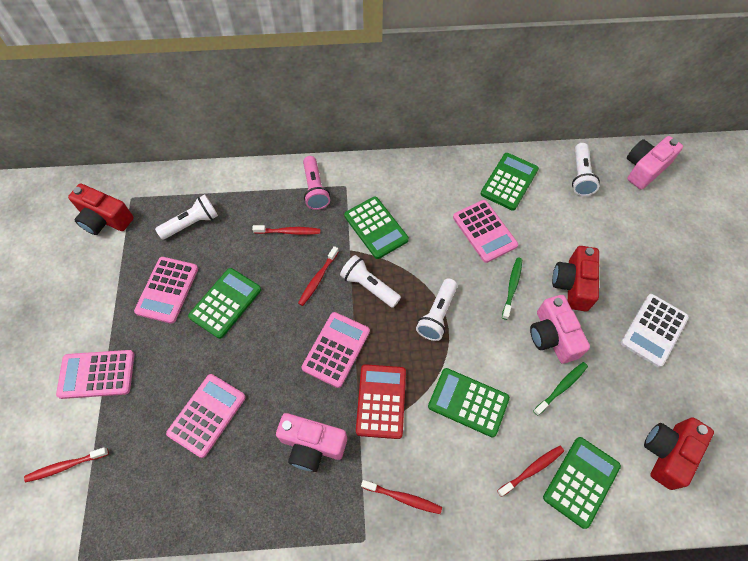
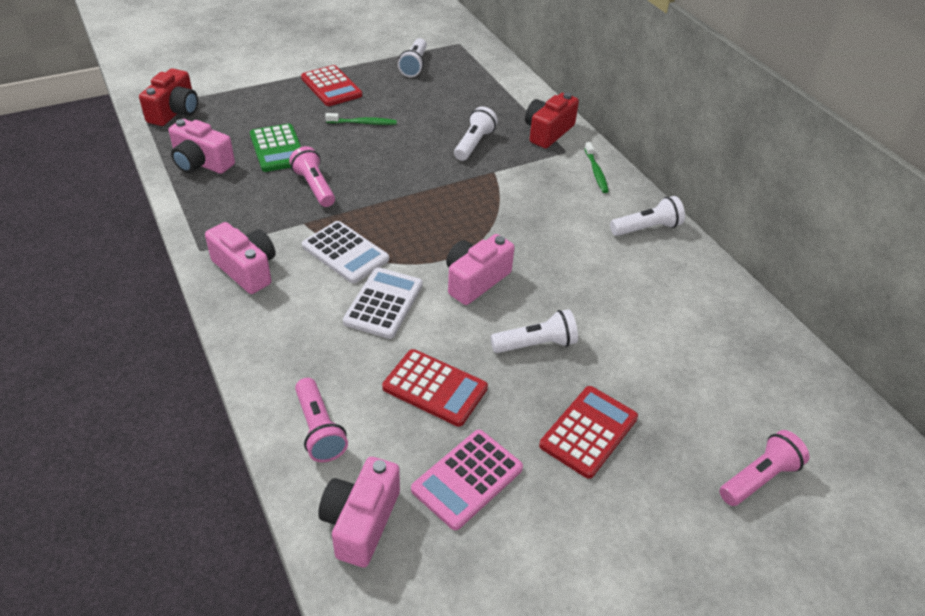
green calculator: [188,268,261,339] [344,197,409,259] [428,368,510,437] [480,153,539,211] [543,437,621,529] = 5 -> [250,124,301,172] = 1
pink calculator: [56,350,134,399] [134,257,198,324] [166,374,246,458] [302,312,370,388] [453,200,518,263] = 5 -> [411,430,523,530] = 1
pink camera: [276,413,347,472] [530,295,590,364] [627,136,683,190] = 3 -> [169,119,235,174] [205,222,276,294] [318,457,400,567] [446,234,514,305] = 4
pink flashlight: [303,156,330,210] = 1 -> [289,146,335,207] [295,378,348,462] [719,430,809,506] = 3
red calculator: [356,364,406,439] = 1 -> [301,65,362,106] [382,349,488,427] [539,386,638,479] = 3
red camera: [68,184,134,235] [552,246,599,312] [644,417,714,490] = 3 -> [139,68,198,126] [525,93,579,148] = 2
red toothbrush: [24,447,109,482] [252,225,320,235] [298,246,339,306] [361,480,442,514] [497,446,564,497] = 5 -> none = 0
white calculator: [621,294,689,367] = 1 -> [302,221,389,283] [343,267,423,339] = 2

